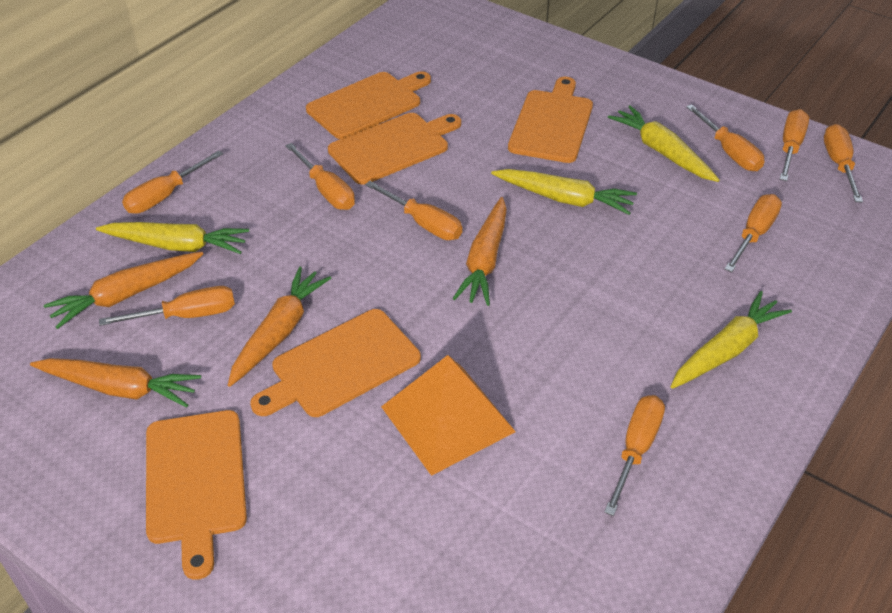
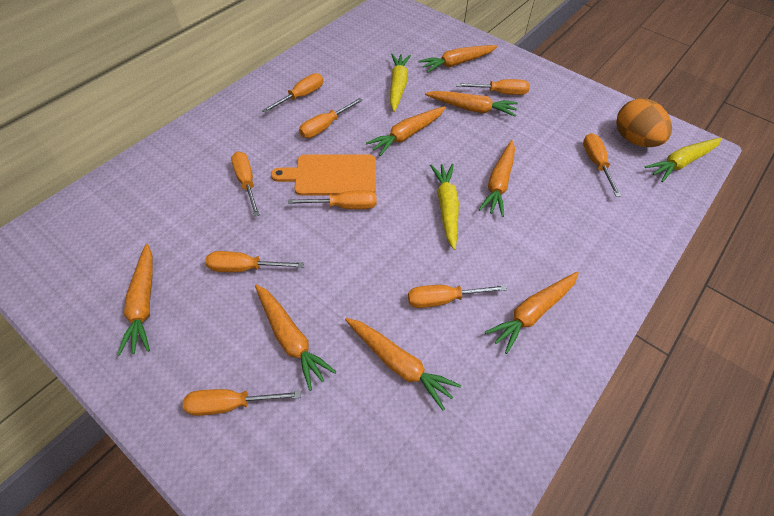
orange carrot: [30,358,201,407] [44,252,203,329] [228,267,331,387] [452,197,507,306] = 4 -> [117,244,153,356] [255,284,336,391] [345,318,461,410] [366,106,446,156] [419,45,497,73] [425,91,518,117] [479,140,515,217] [485,272,579,354] = 8
orange cutting board: [146,410,247,580] [250,309,421,417] [306,71,431,139] [328,113,461,185] [508,77,593,163] = 5 -> [271,154,376,196] = 1
orange egg: none = 0 -> [616,98,672,147] = 1
orange pyramid: [381,355,516,476] = 1 -> none = 0
yellow carrot: [96,222,249,254] [491,169,637,215] [608,105,720,182] [671,291,792,389] = 4 -> [390,54,411,112] [430,164,459,250] [644,138,722,182] = 3

